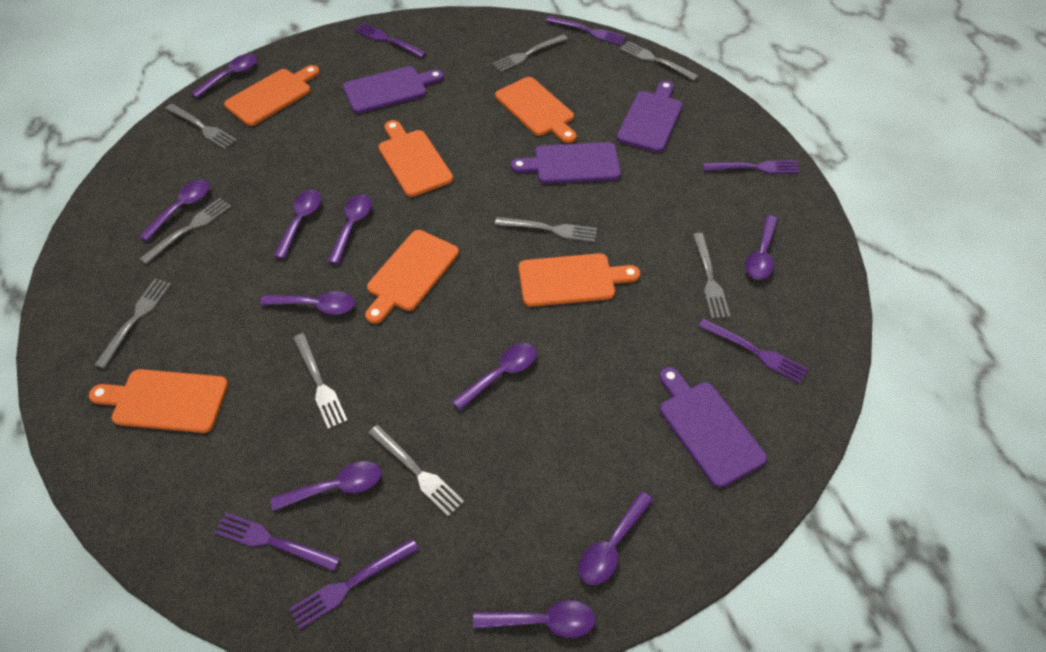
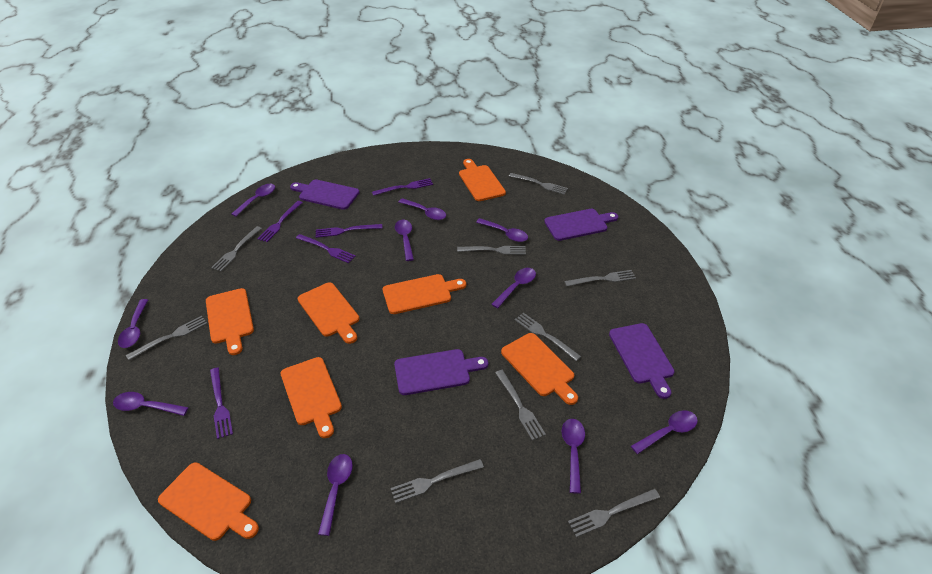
orange cutting board: [89,369,228,433] [224,65,320,126] [365,230,459,324] [378,120,453,197] [495,77,576,143] [519,253,640,307] = 6 -> [158,462,259,541] [206,288,254,355] [281,357,342,438] [298,282,359,344] [383,274,466,314] [459,159,506,201] [501,333,578,405] = 7
purple fork: [215,513,340,571] [289,538,419,629] [355,23,427,58] [546,16,626,45] [698,318,808,384] [703,160,800,174] = 6 -> [210,368,233,439] [257,201,303,242] [296,234,356,263] [316,224,383,238] [372,178,433,196] = 5

